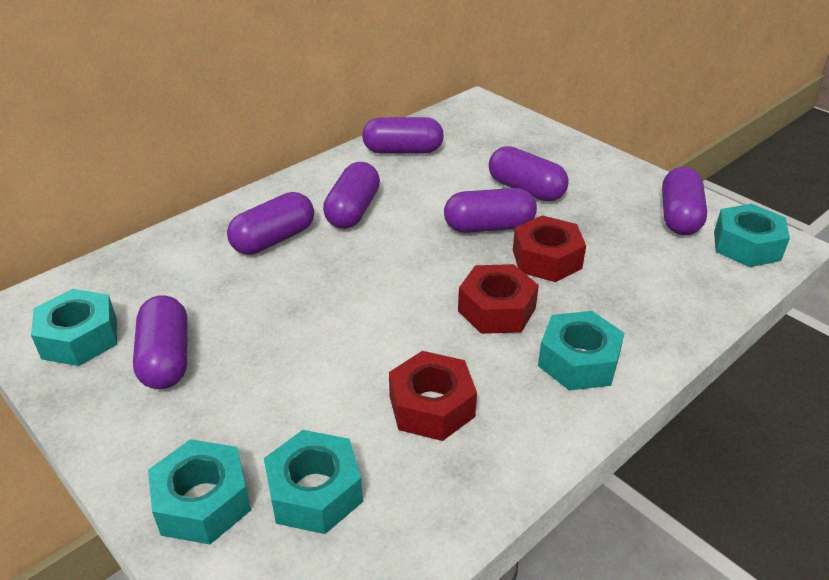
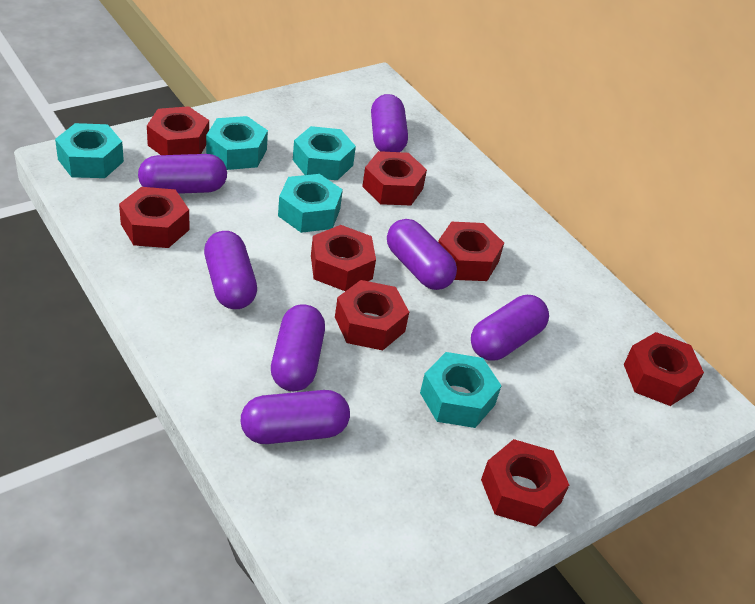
red nut: [389,351,477,441] [458,264,539,334] [513,215,586,282] = 3 -> [119,187,190,248] [147,106,209,155] [311,225,376,291] [335,280,409,350] [362,151,427,205] [438,222,504,281] [481,439,569,527] [624,332,704,406] = 8

